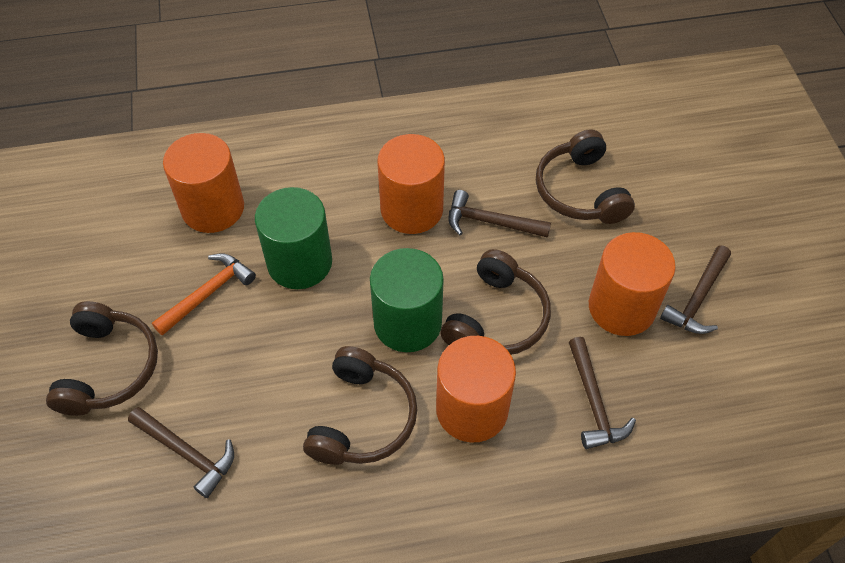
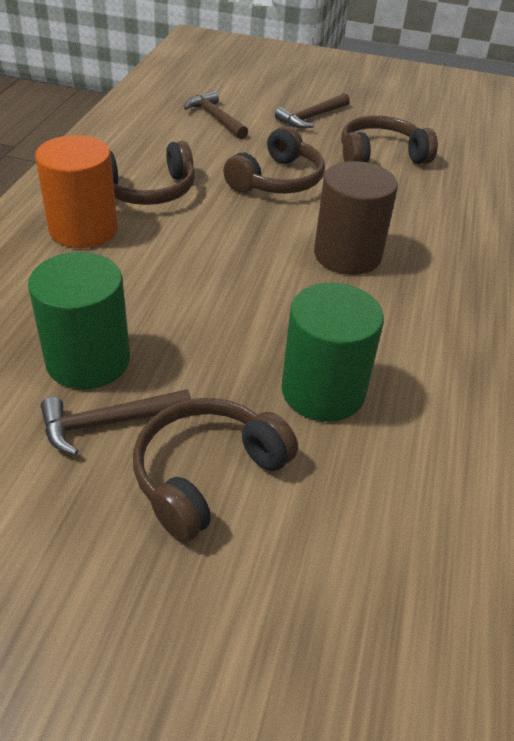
brown cylinder: none = 0 -> [314,161,398,275] = 1
brown hammer: [128,407,234,498] [448,190,551,238] [569,337,636,449] [660,246,731,334] = 4 -> [41,389,191,455] [184,91,248,139] [275,93,350,128] = 3
orange cylinder: [163,133,244,233] [377,134,445,234] [436,336,516,443] [589,232,676,336] = 4 -> [35,135,118,248] = 1
orange hammer: [152,253,256,336] = 1 -> none = 0

